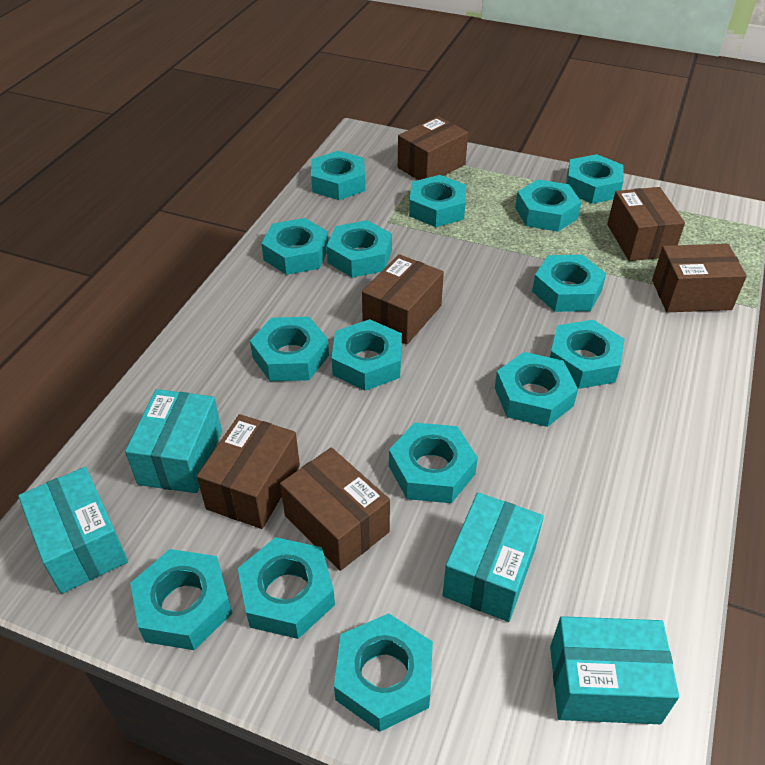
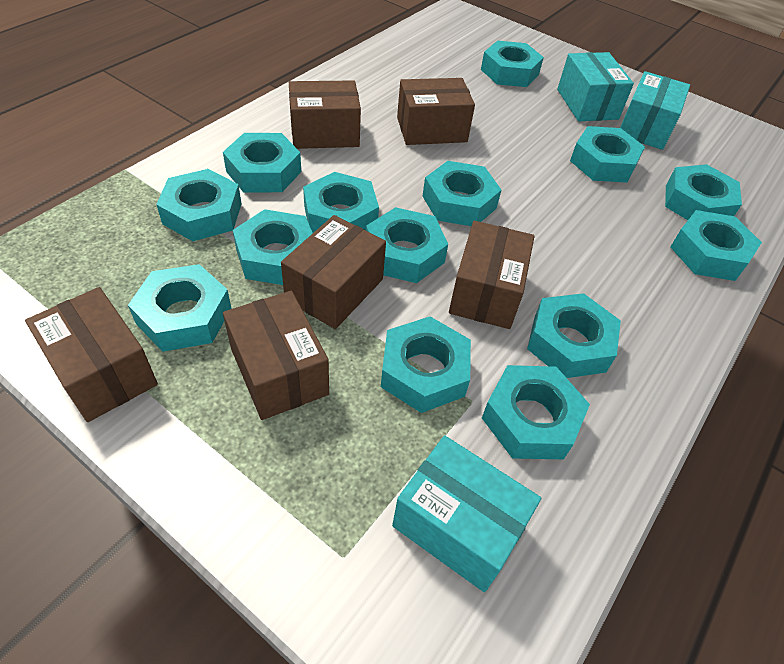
turquoise box: [18,467,128,594] [125,389,222,493] [442,493,544,622] [550,616,679,724] = 4 -> [392,436,541,592] [557,52,634,121] [620,71,690,150] = 3
turquoise nut: [130,549,232,650] [238,537,335,639] [250,317,329,381] [261,218,329,275] [311,151,365,200] [327,220,392,278] [332,319,402,391] [334,613,433,732] [389,423,478,503] [409,175,466,227] [495,352,578,427] [515,179,582,232] [532,255,606,312] [550,320,625,389] [566,154,624,204] = 15 -> [128,264,231,352] [156,169,242,241] [223,133,301,192] [233,209,313,285] [303,172,379,233] [366,207,448,283] [381,316,471,413] [423,161,501,226] [481,40,544,87] [482,365,590,459] [527,293,621,378] [570,126,645,183] [665,164,742,220] [671,210,762,281] = 14

